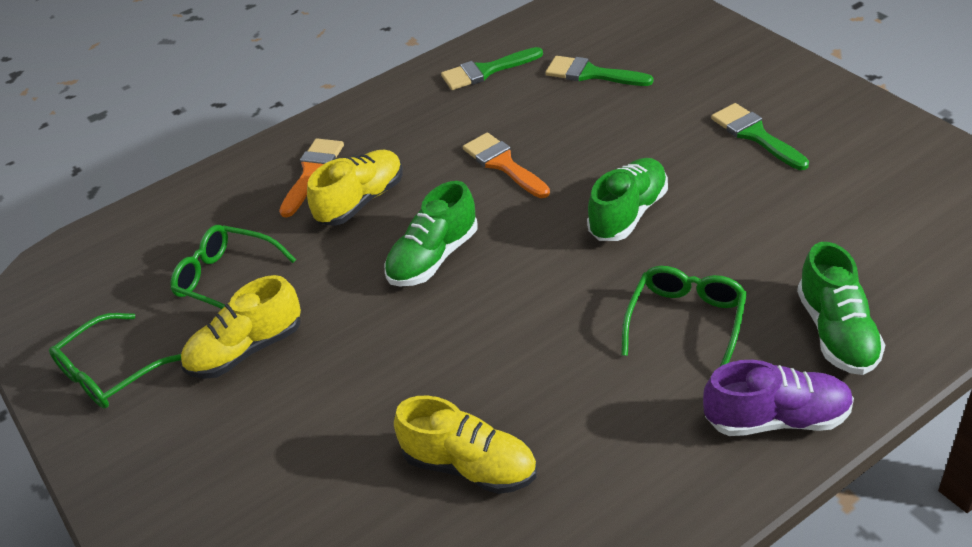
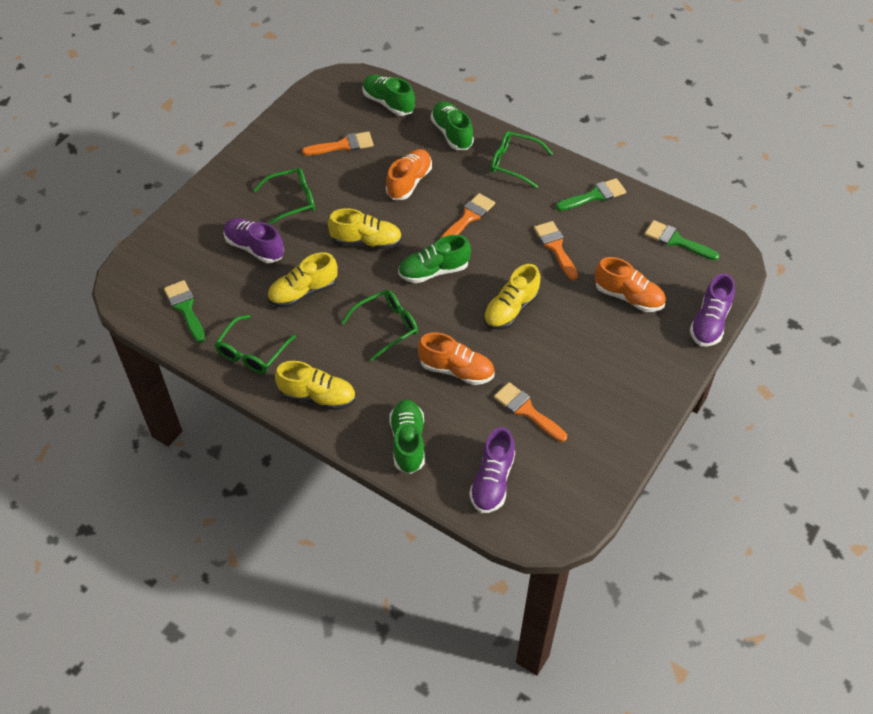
green glasses: [49,313,181,409] [171,225,296,309] [621,266,747,366] = 3 -> [214,315,296,374] [253,168,315,225] [341,290,418,361] [491,131,553,188] = 4
green shoe: [384,181,478,287] [587,158,668,241] [797,242,885,375] = 3 -> [362,75,415,116] [389,400,425,474] [398,235,471,283] [431,101,474,150] = 4
orange brush: [279,138,344,217] [463,132,550,198] = 2 -> [302,131,374,155] [441,193,495,238] [494,382,567,442] [534,221,578,281] = 4
orange shoe: none = 0 -> [386,149,432,200] [418,333,494,385] [595,257,666,312] = 3
purple shoe: [703,360,854,436] = 1 -> [224,218,284,263] [469,427,515,513] [690,273,735,346] = 3
yellow shoe: [181,275,301,379] [307,150,403,226] [394,396,537,494] = 3 -> [267,252,338,308] [275,361,356,410] [328,208,402,250] [483,264,540,330] = 4

